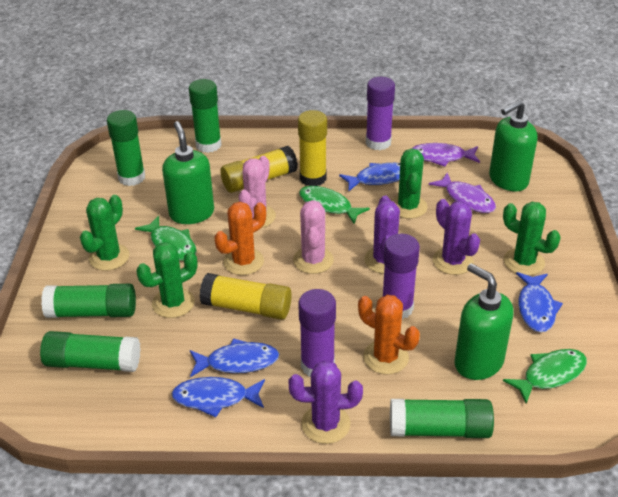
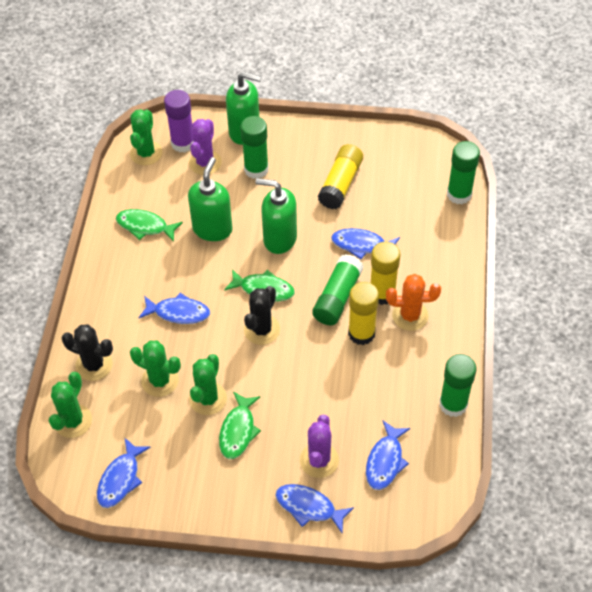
black cactus: none = 0 -> [61,325,113,381] [244,286,280,345] = 2
blue fish: [171,377,265,417] [190,338,279,377] [339,163,400,192] [516,272,563,332] = 4 -> [97,437,151,508] [139,293,210,324] [275,484,354,533] [331,228,400,259] [366,421,410,490] = 5
green glue stick: [40,331,141,372] [41,284,136,318] [107,110,145,186] [189,79,222,153] [390,399,494,438] = 5 -> [240,116,269,179] [312,254,364,325] [439,354,477,417] [447,141,480,204] = 4
orange cactus: [215,202,266,275] [358,295,420,374] = 2 -> [386,274,441,331] = 1
pink cactus: [239,156,276,228] [293,200,334,274] = 2 -> none = 0
purple cactus: [288,360,363,444] [364,196,400,274] [433,199,480,275] = 3 -> [189,119,222,175] [300,415,339,478] = 2
purple fish: [411,143,480,167] [429,173,496,213] = 2 -> none = 0
purple glue stick: [298,289,336,377] [366,77,395,150] [383,234,420,319] = 3 -> [164,90,193,153] = 1

